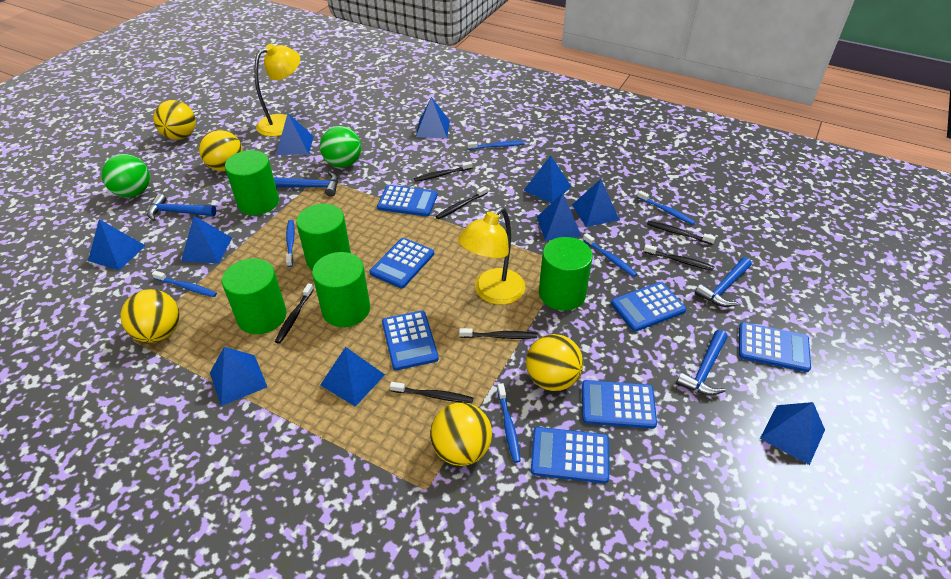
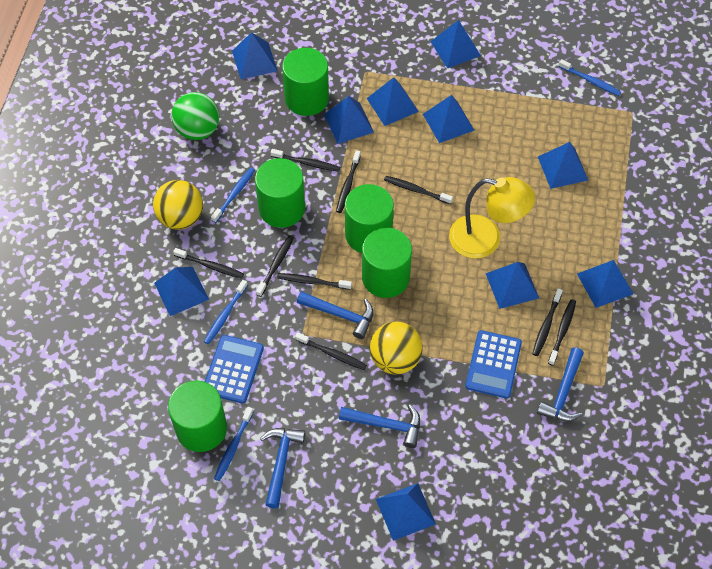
black toothbrush: [275,283,314,344] [390,382,473,403] [414,161,473,182] [436,186,488,219] [459,328,537,339] [644,244,715,271] [647,221,716,245] = 7 -> [173,248,244,279] [256,235,294,297] [271,149,340,172] [277,273,352,290] [295,332,367,370] [336,150,361,213] [384,176,453,204] [532,288,563,356] [548,299,576,366] = 9
blue calculator: [370,238,434,288] [377,185,437,216] [382,310,439,370] [531,427,609,483] [582,380,657,429] [611,282,686,332] [739,322,811,372] = 7 -> [205,335,264,403] [465,330,522,398] = 2
blue toothbrush: [152,271,217,297] [286,220,295,267] [467,141,525,150] [497,383,521,463] [583,233,637,277] [637,190,696,225] = 6 -> [204,280,248,344] [211,168,255,223] [214,407,253,481] [558,59,621,96] = 4
green ball: [101,154,150,197] [320,126,361,168] = 2 -> [171,92,219,140] = 1
yellow ball: [121,289,180,343] [153,100,196,140] [199,130,243,171] [430,402,492,466] [526,334,583,391] = 5 -> [153,180,203,230] [370,322,423,374] = 2
yellow lamp: [254,44,300,137] [458,207,525,305] = 2 -> [449,177,535,259] = 1

